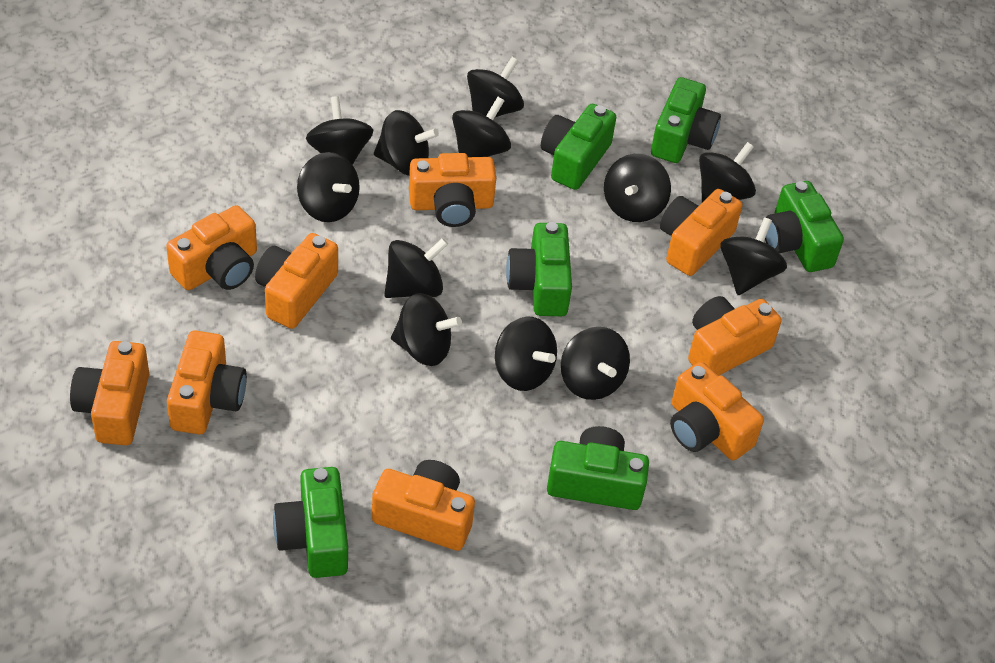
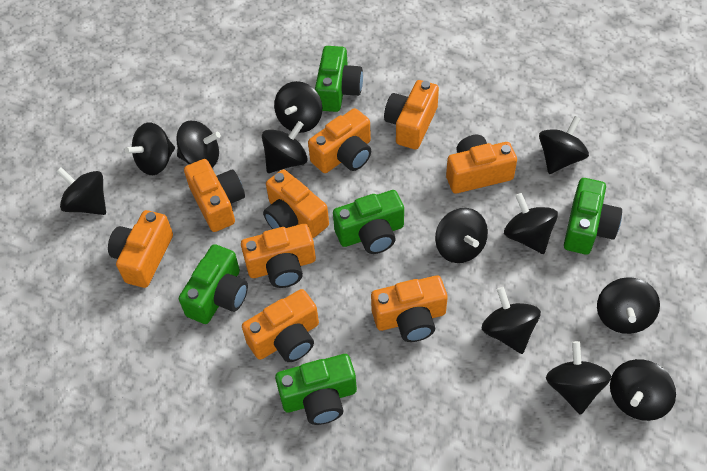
green camera: [273,467,348,578] [506,222,572,316] [541,104,616,190] [547,426,649,510] [651,77,721,163] [765,181,844,272] = 6 -> [179,244,248,324] [275,354,357,425] [315,46,363,112] [333,190,404,254] [564,178,622,255] = 5

